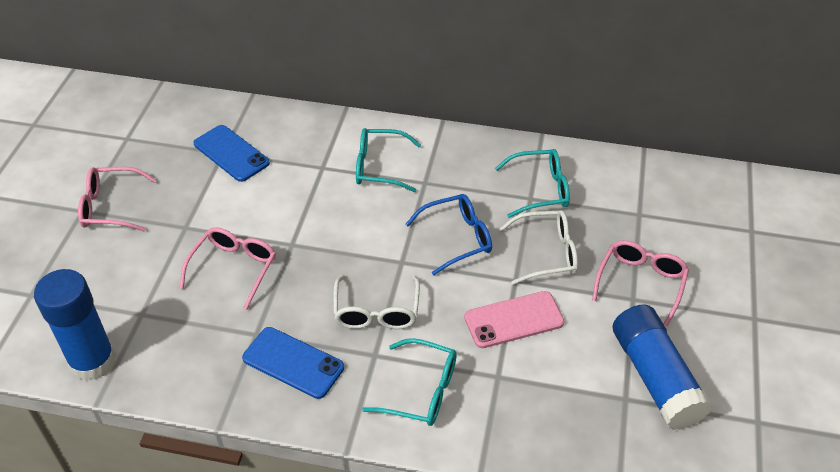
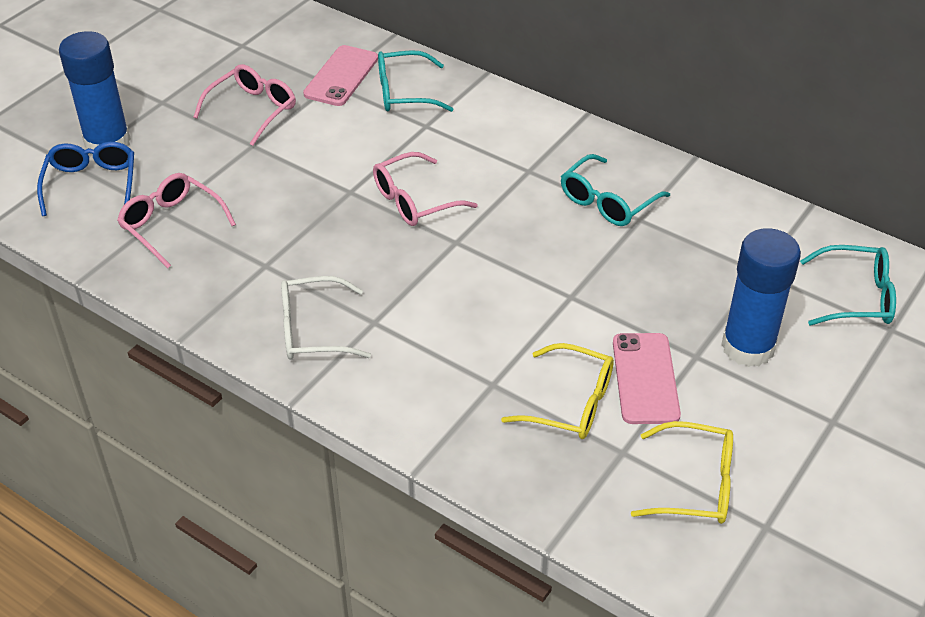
blue phone: [194,125,270,182] [242,327,344,399] = 2 -> none = 0
pink phone: [464,291,564,348] = 1 -> [303,45,378,106] [613,333,681,424] = 2
white glasses: [333,275,420,329] [499,210,578,285] = 2 -> [281,276,371,360] = 1
yellow glasses: none = 0 -> [501,343,614,439] [631,421,733,524] = 2

